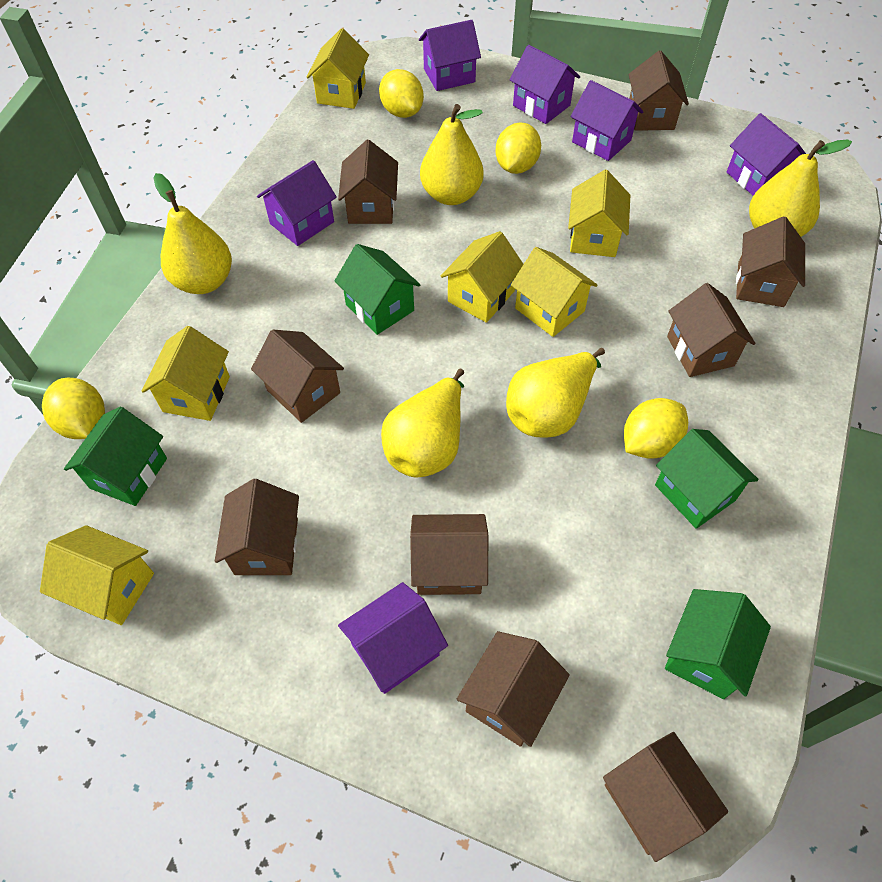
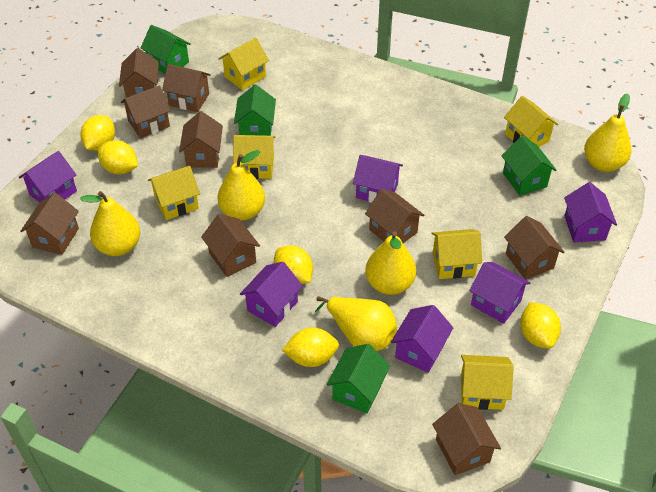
yellow lemon: [42,378,105,439] [379,69,424,118] [496,122,541,174] [624,398,688,459] = 4 -> [80,115,115,151] [97,140,138,174] [274,245,313,284] [282,328,339,367] [520,302,561,349] = 5

